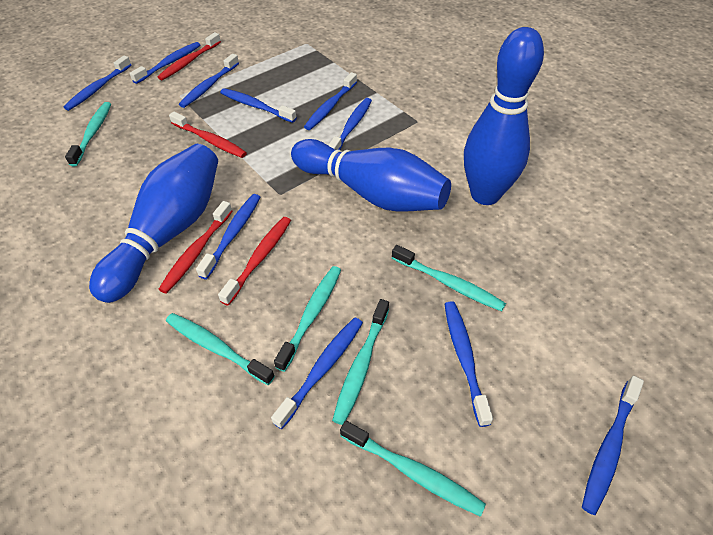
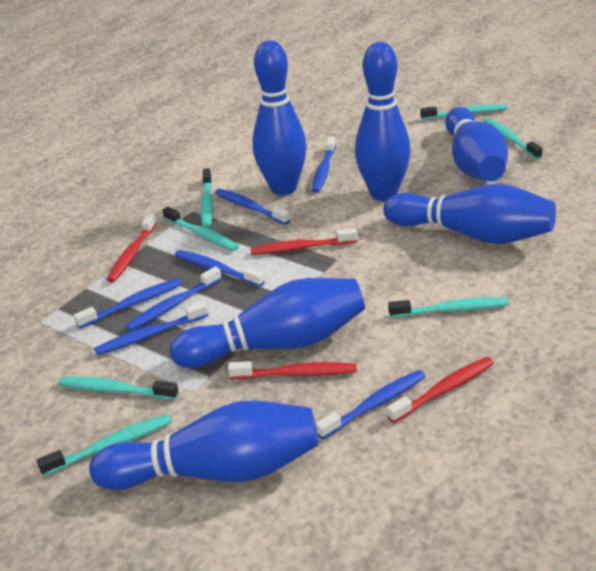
blue bowling pin: [89,144,218,303] [291,139,451,212] [464,27,544,205] = 3 -> [89,400,319,490] [170,278,365,368] [252,40,307,195] [355,42,411,201] [383,184,556,244] [445,107,508,181] = 6
blue toothbrush: [64,56,131,111] [129,42,200,84] [179,54,239,108] [196,194,260,279] [220,88,296,123] [271,317,363,429] [304,72,357,130] [328,98,372,150] [444,301,493,427] [582,376,644,515] = 10 -> [74,278,182,328] [94,301,208,355] [125,267,222,331] [175,250,265,287] [215,189,290,225] [312,137,336,193] [316,370,426,439] = 7
turquoise toothbrush: [65,102,111,166] [166,313,275,385] [274,266,341,372] [332,299,389,425] [340,421,486,517] [392,245,506,312] = 6 -> [37,414,172,476] [58,377,179,400] [163,207,239,251] [200,168,213,228] [388,297,509,318] [421,104,508,120] [484,118,543,160] = 7

